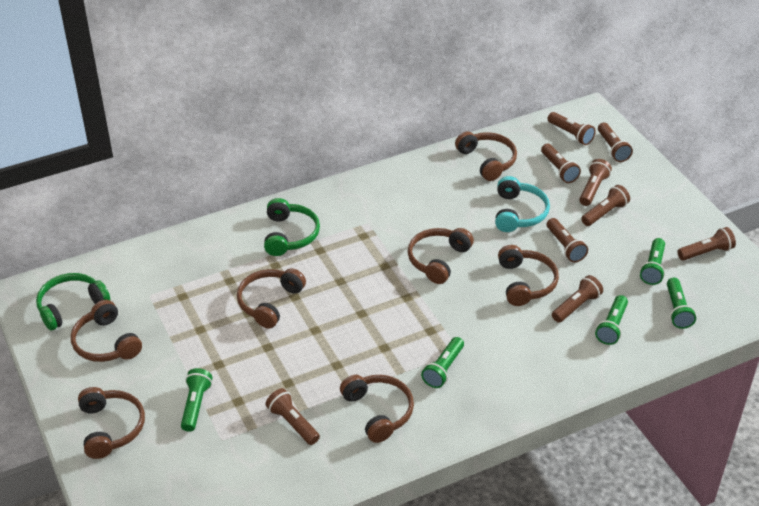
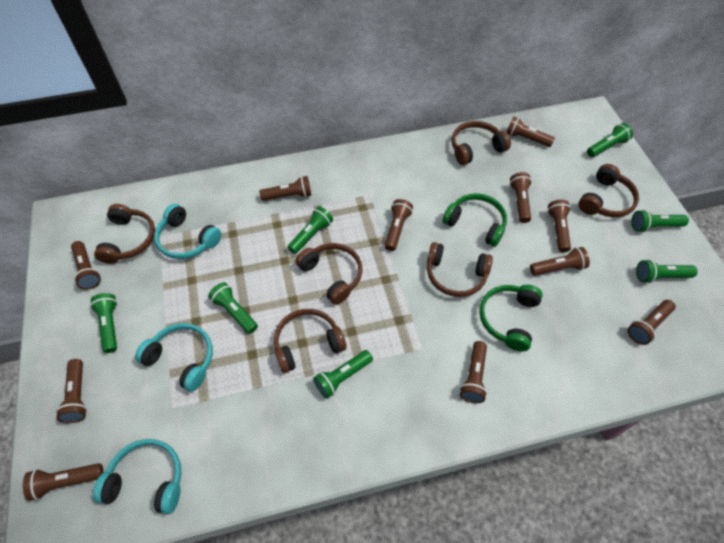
brown flashlight: [265,388,320,445] [541,144,581,183] [547,218,588,263] [548,112,596,145] [552,275,603,323] [579,159,612,206] [581,185,630,226] [598,123,633,162] [677,227,736,261] = 9 -> [23,463,103,501] [56,359,87,423] [71,241,101,290] [259,176,311,201] [384,199,413,251] [460,341,487,403] [506,116,555,147] [510,172,532,223] [530,247,590,276] [547,200,571,252] [628,300,676,345] = 11
brown headphones: [71,300,142,362] [78,387,145,459] [237,268,306,328] [340,375,414,443] [408,228,474,284] [455,131,517,181] [498,245,559,306] = 7 -> [94,204,155,264] [274,309,347,373] [296,243,363,305] [427,242,493,297] [452,121,511,165] [578,164,639,217] = 6
green flashlight: [181,368,212,432] [421,337,464,388] [595,295,628,345] [640,238,665,285] [667,278,696,329] = 5 -> [90,293,117,353] [208,282,258,334] [288,206,333,254] [313,350,373,399] [587,123,633,157] [631,210,689,232] [636,259,698,283] = 7
turquoise headphones: [495,176,550,232] = 1 -> [93,439,181,514] [135,323,213,392] [154,204,222,259] = 3

